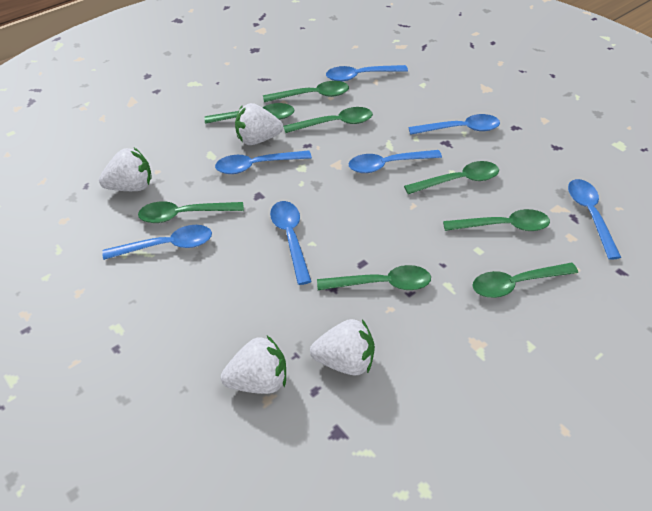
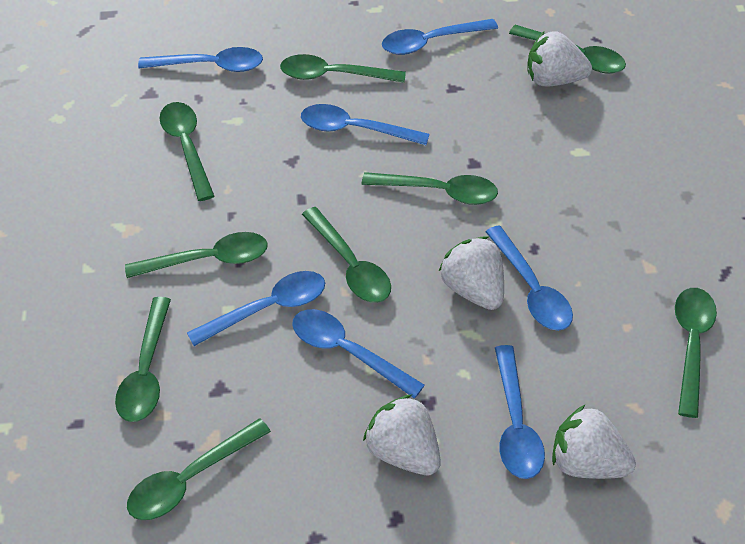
green spoon: [138,201,244,223] [205,103,294,124] [263,81,349,102] [283,107,373,133] [317,265,431,290] [404,161,499,194] [443,209,550,231] [472,263,578,298] = 8 -> [115,297,171,422] [125,232,268,278] [127,418,271,520] [159,102,214,201] [280,54,406,83] [302,207,391,303] [362,172,498,205] [509,25,626,74] [675,288,717,418] = 9

